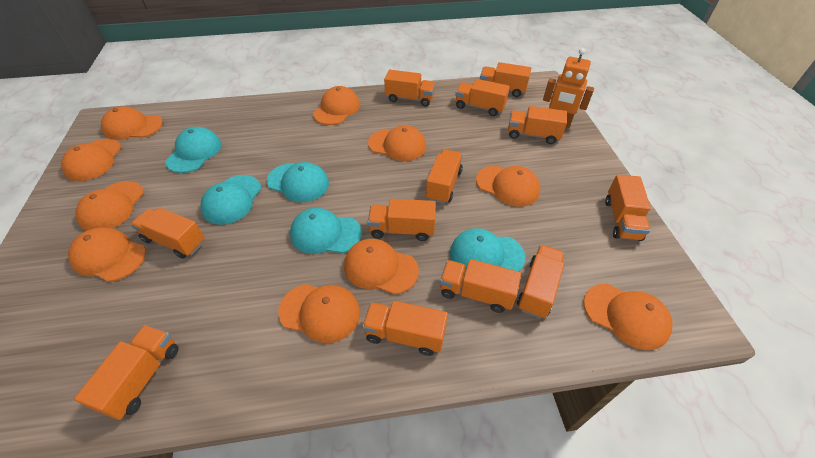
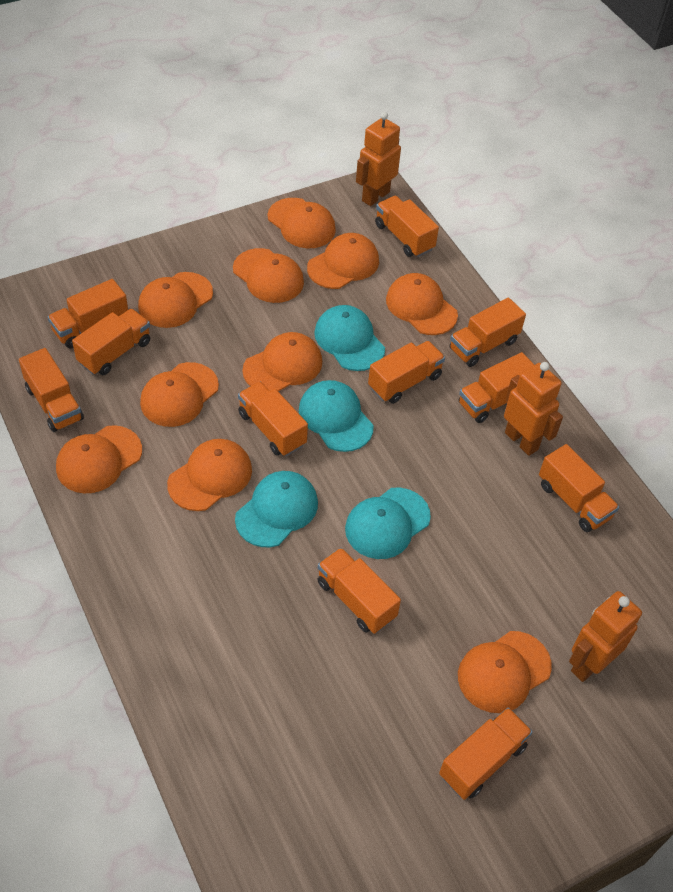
orange robot: [543,48,594,128] = 1 -> [356,112,401,206] [504,362,563,456] [569,591,642,682] = 3
orange truck: [74,325,178,420] [131,208,205,259] [362,301,448,356] [368,199,436,241] [384,70,435,107] [426,149,463,204] [440,259,521,313] [455,79,510,116] [480,62,531,97] [508,106,567,144] [517,245,565,319] [605,175,651,241] = 12 -> [19,348,84,432] [48,279,128,349] [72,308,150,375] [238,381,308,456] [317,548,401,634] [368,341,445,404] [375,196,439,257] [439,707,533,800] [450,298,526,367] [459,352,534,423] [539,444,619,532] = 11
turquoise cap: [165,127,222,173] [200,175,261,225] [267,162,329,202] [290,208,362,254] [450,228,525,272] = 5 -> [235,471,318,547] [299,380,374,452] [314,305,385,371] [345,487,431,559] = 4

